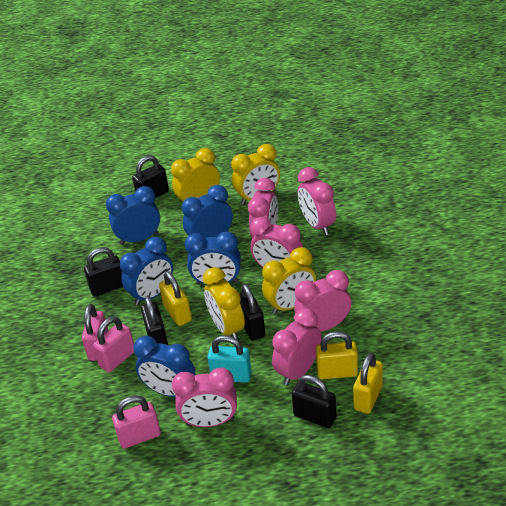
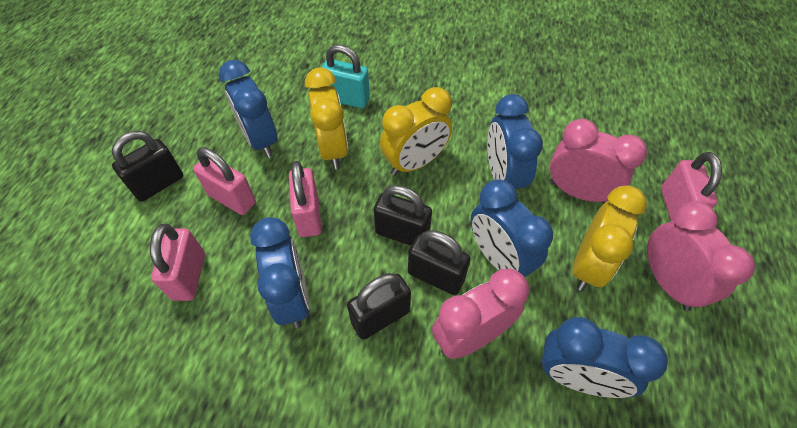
black padlock: [84,247,123,297] [132,155,169,198] [141,295,168,345] [239,284,266,341] [292,375,337,428] = 5 -> [112,131,183,202] [347,273,411,340] [374,185,432,246] [408,230,470,295] = 4
pink clock: [172,368,237,427] [248,178,278,239] [250,217,303,267] [272,308,321,386] [294,270,351,332] [298,167,336,235] = 6 -> [432,269,529,359] [550,119,647,204] [647,201,755,311] = 3
pink padlock: [82,304,109,361] [93,316,134,372] [112,395,161,449] = 3 -> [150,224,205,301] [193,147,256,215] [289,161,322,237] [661,152,722,221] = 4
yellow clock: [171,148,220,202] [203,267,245,340] [232,144,280,205] [262,247,316,314] = 4 -> [305,68,348,170] [380,87,452,176] [572,185,647,291] = 3
yellow padlock: [159,271,192,326] [316,331,358,380] [353,352,383,414] = 3 -> none = 0

